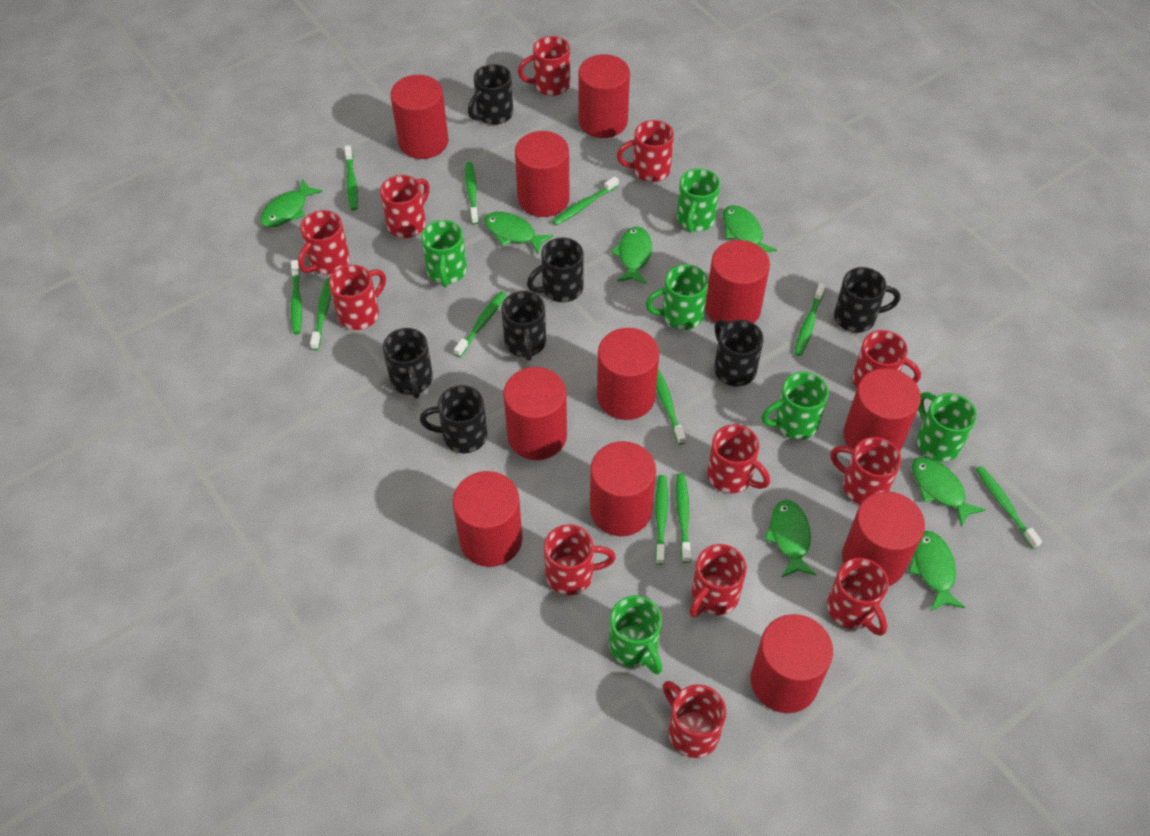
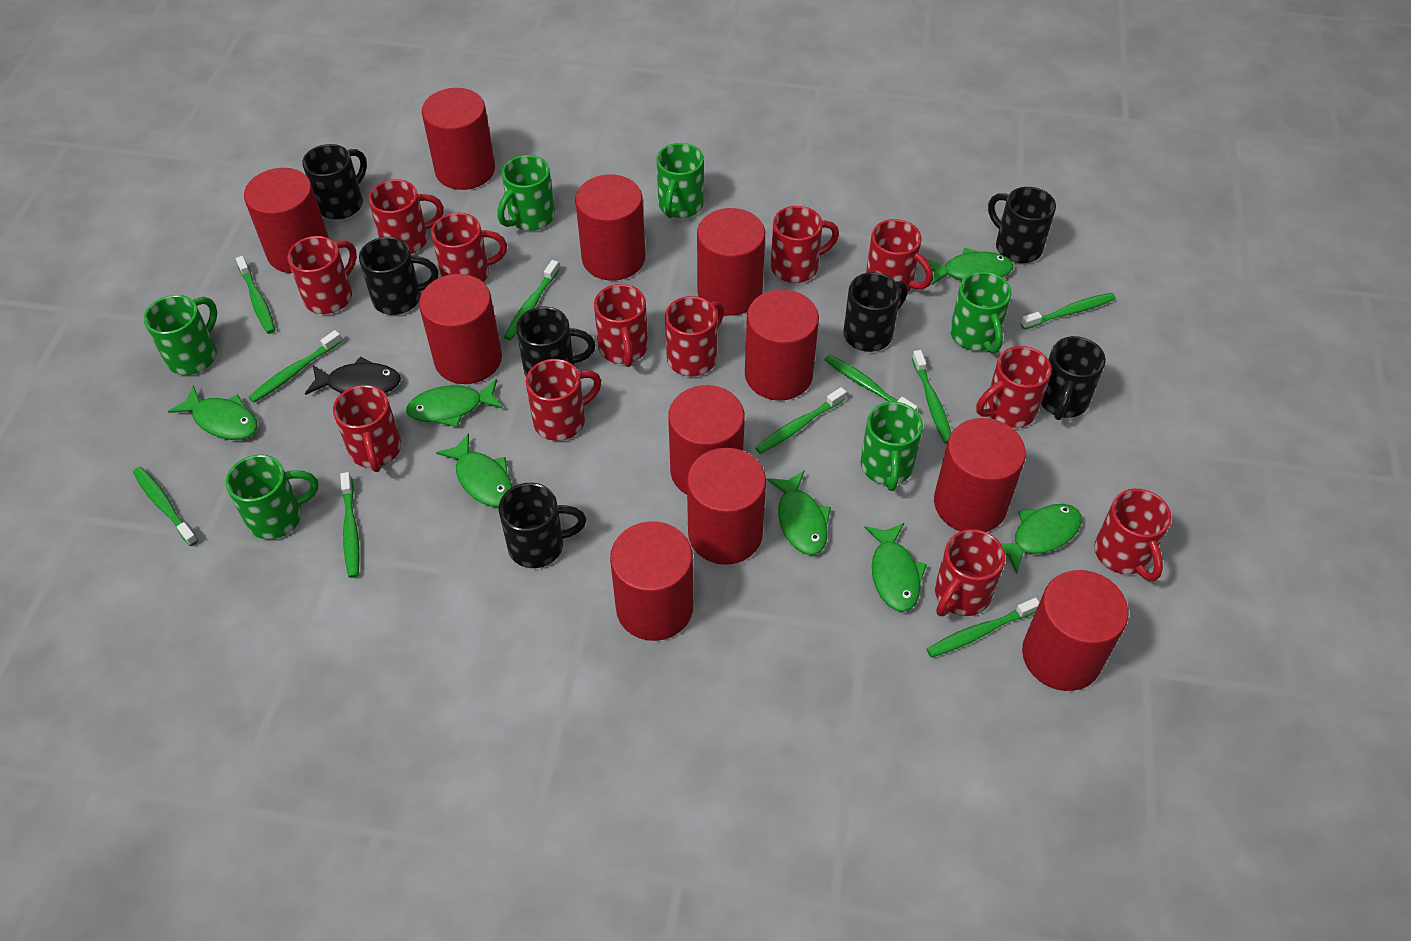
black fish: none = 0 -> [305,357,401,395] = 1
green toothbrush: [291,260,302,334] [310,278,331,350] [344,145,358,211] [454,291,506,357] [465,162,479,225] [552,176,619,226] [655,475,668,565] [656,369,686,445] [676,473,691,563] [794,283,826,356] [975,466,1042,549] = 11 -> [133,467,198,546] [236,256,275,334] [248,330,342,403] [340,472,360,578] [504,260,560,341] [755,387,846,454] [825,354,917,411] [912,350,951,444] [926,598,1040,658] [1021,293,1116,330] = 10

